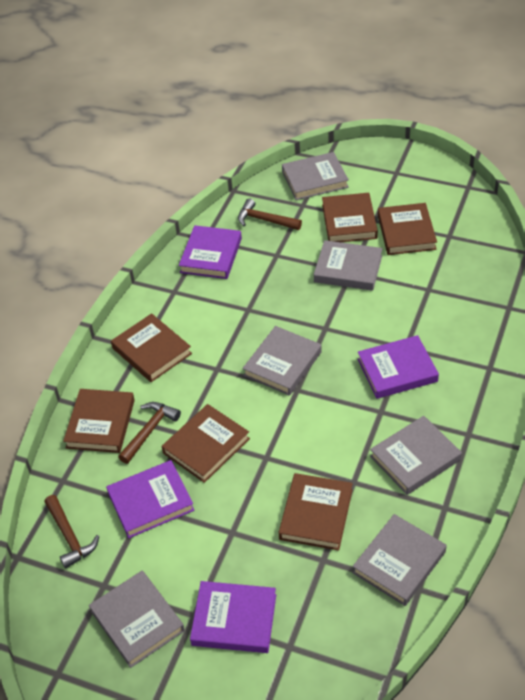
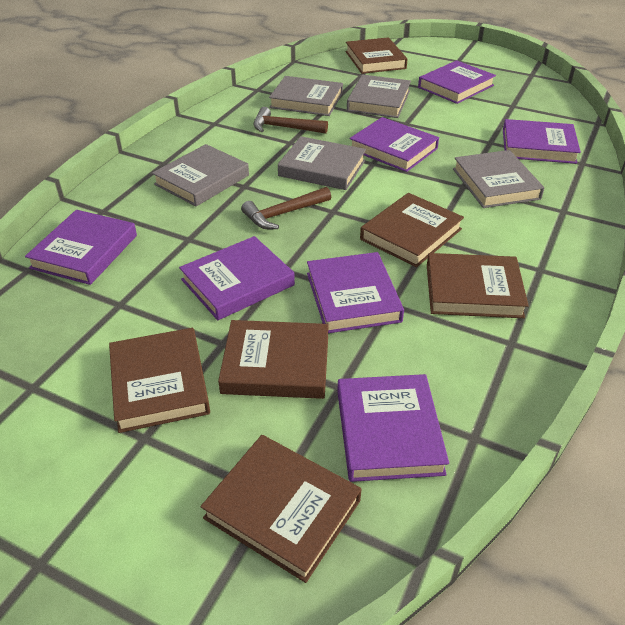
brown hammer: [45,495,99,569] [118,402,181,464] [238,199,302,230] = 3 -> [241,187,331,229] [253,107,328,134] = 2
grey book: [89,571,185,668] [242,326,322,396] [282,152,349,200] [314,240,383,291] [353,514,446,606] [370,416,462,495] = 6 -> [152,144,249,206] [269,76,343,116] [278,136,366,190] [347,74,411,118] [453,150,544,208] = 5
purple book: [106,460,195,538] [179,225,242,279] [190,581,276,653] [358,335,439,399] = 4 -> [25,210,137,285] [179,236,295,320] [307,252,404,333] [337,374,449,482] [350,117,439,172] [418,60,496,104] [503,119,581,164] = 7

